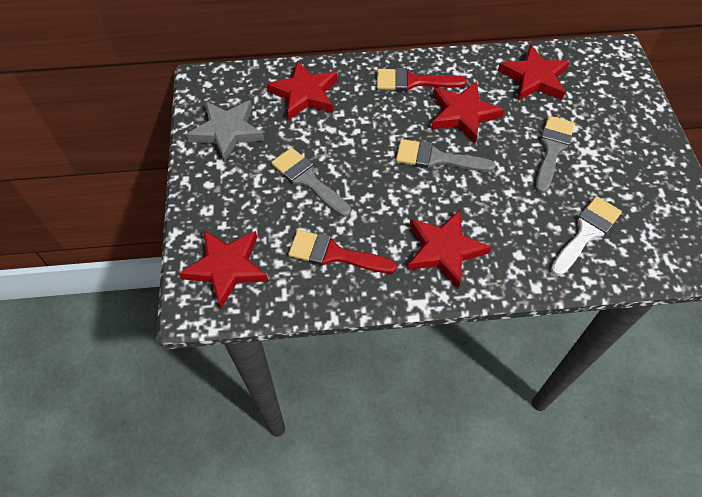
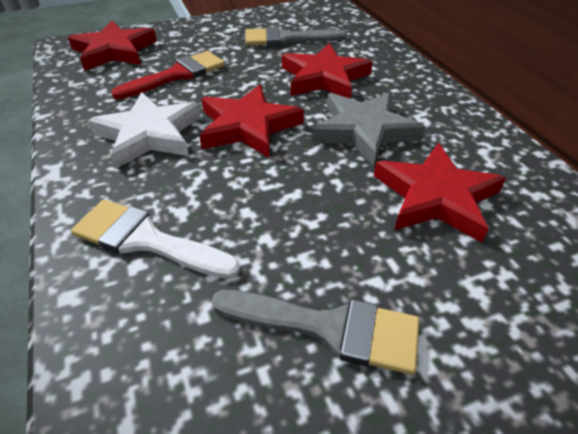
grey brush: [271,148,351,217] [396,139,495,172] [535,116,575,193] = 3 -> [211,290,420,375] [246,26,347,46] = 2
red brush: [288,230,397,273] [377,68,467,91] = 2 -> [111,51,225,99] = 1
red star: [179,230,268,308] [266,60,338,120] [408,210,491,288] [431,81,504,143] [498,45,570,100] = 5 -> [68,21,157,71] [199,85,304,158] [282,43,373,99] [374,143,506,243] = 4
white star: none = 0 -> [88,92,201,169] = 1

